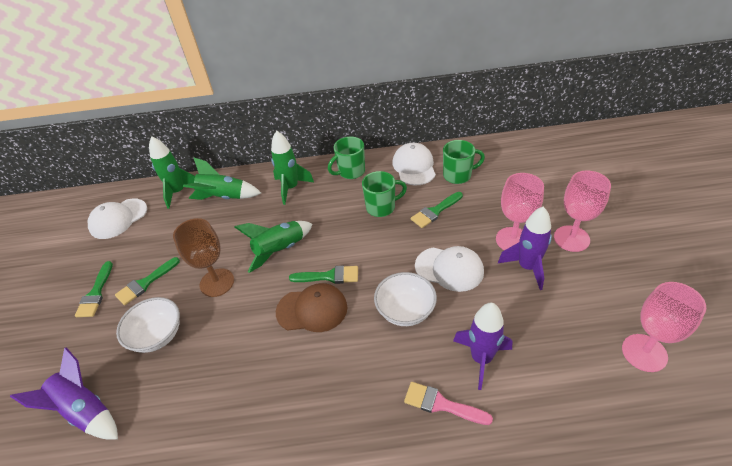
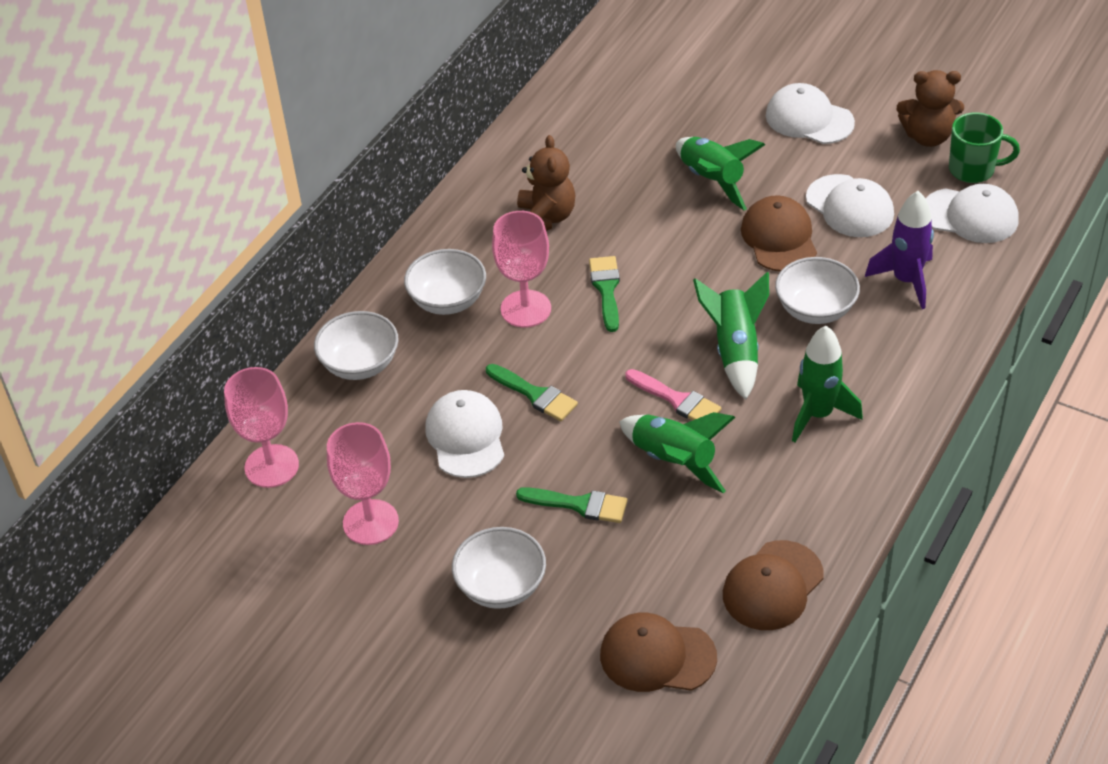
brown cap: [276,283,347,332] = 1 -> [600,613,717,692] [723,540,824,630] [741,195,817,272] = 3
brown goblet: [173,218,234,297] = 1 -> none = 0
brown teddy bear: none = 0 -> [517,135,576,230] [897,70,964,147] = 2
green brush: [75,261,113,317] [115,257,180,305] [289,266,358,284] [411,192,463,228] = 4 -> [486,364,578,421] [516,487,627,523] [589,256,620,332] = 3
green mug: [328,137,365,179] [362,171,407,217] [443,140,485,184] = 3 -> [949,112,1020,183] = 1
purple rocket: [10,348,118,440] [453,303,513,390] [498,207,552,290] = 3 -> [865,191,934,309] = 1
white bowl: [116,297,180,353] [374,272,437,326] = 2 -> [314,311,399,380] [404,249,486,315] [452,527,546,609] [775,257,860,324] = 4
white cap: [87,199,147,239] [392,143,436,185] [415,246,484,292] = 3 -> [425,390,504,478] [766,83,855,144] [806,174,894,237] [925,184,1019,243] = 4

